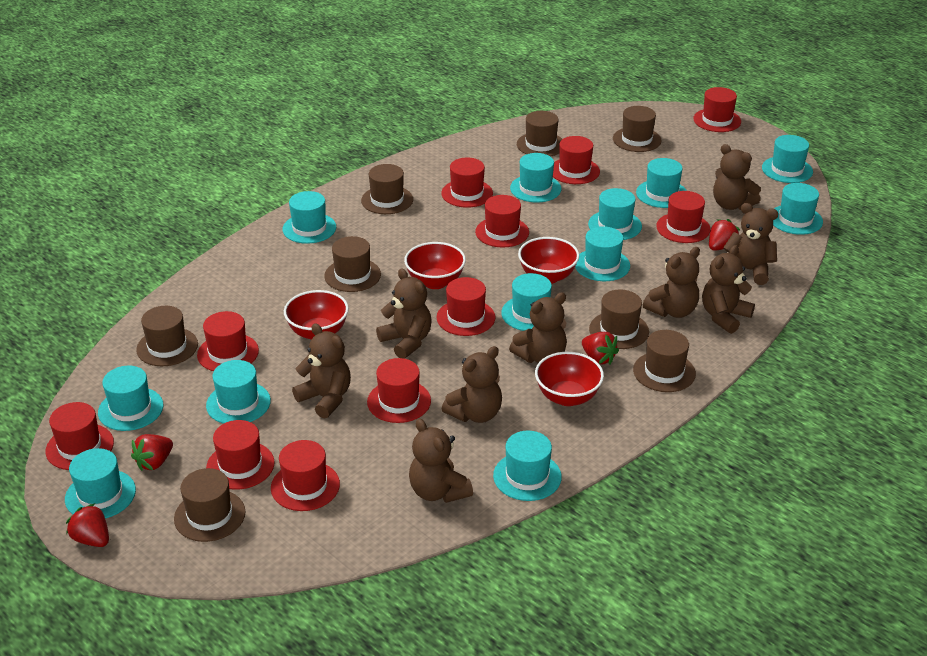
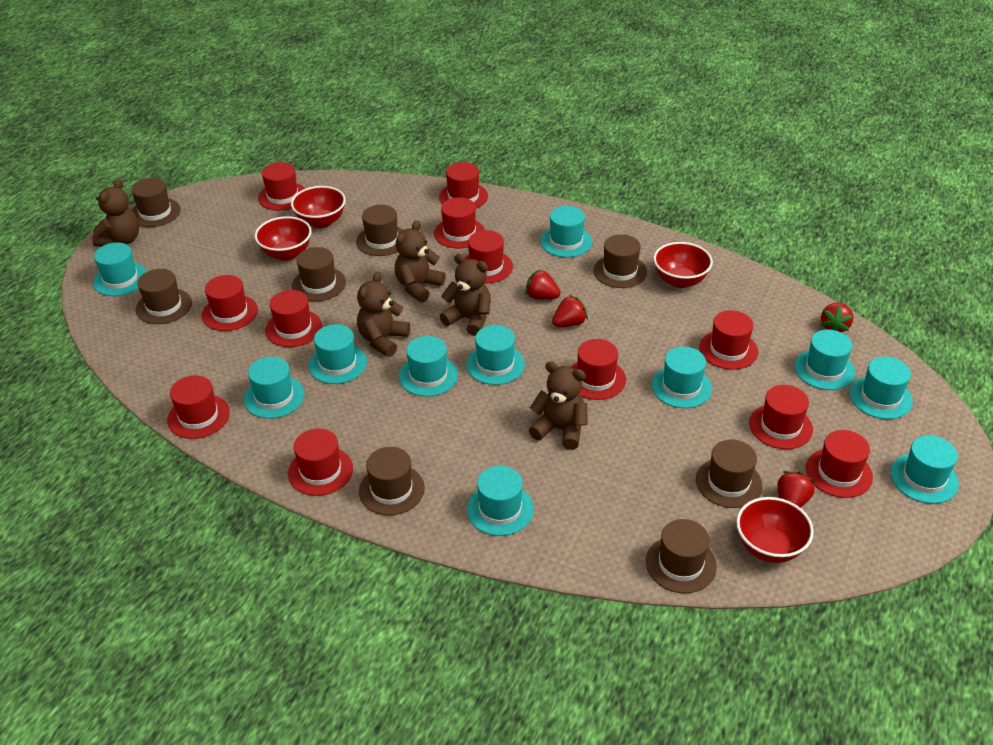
brown teddy bear: [292,323,351,419] [376,268,432,359] [409,419,473,503] [442,346,502,423] [509,292,567,363] [643,247,700,318] [702,245,755,334] [713,144,761,210] [723,203,778,285] = 9 -> [92,179,139,247] [357,272,410,357] [395,220,446,303] [440,254,491,336] [529,361,588,450] = 5
red hat: [45,402,114,470] [197,311,259,371] [206,420,275,490] [271,440,340,511] [367,358,431,423] [436,277,495,336] [441,158,493,208] [475,195,529,248] [553,136,600,184] [656,191,711,243] [693,87,741,132] = 11 -> [167,375,230,439] [202,275,258,331] [258,162,305,211] [265,290,322,347] [288,428,353,496] [434,197,485,248] [439,162,488,208] [465,230,513,284] [571,339,626,400] [699,310,758,370] [749,385,813,449] [806,430,873,498] = 12
turquoise hat: [65,448,136,519] [98,366,163,431] [206,360,271,424] [283,191,336,244] [493,431,562,501] [501,273,552,331] [510,153,562,202] [575,226,630,281] [588,188,642,240] [636,158,687,208] [762,135,813,183] [773,183,823,235] = 12 -> [93,242,147,296] [244,357,305,419] [308,324,367,384] [399,336,458,397] [466,325,525,385] [467,466,534,536] [540,206,592,257] [651,347,712,408] [794,330,855,390] [849,357,913,419] [890,435,959,504] = 11

